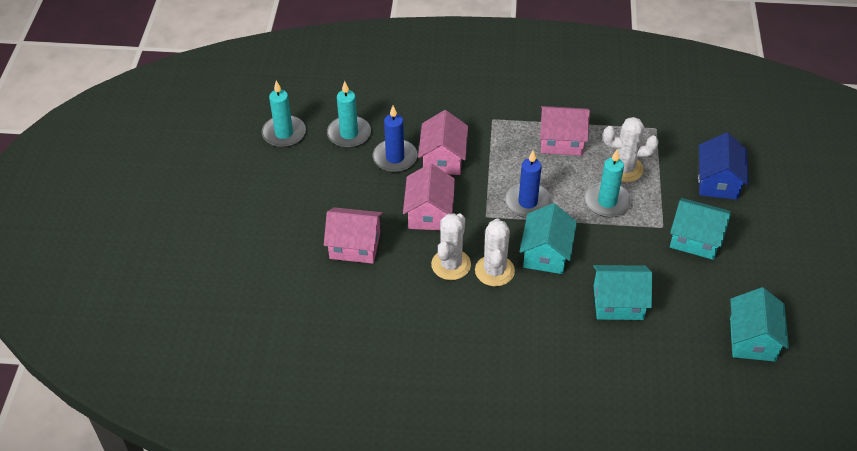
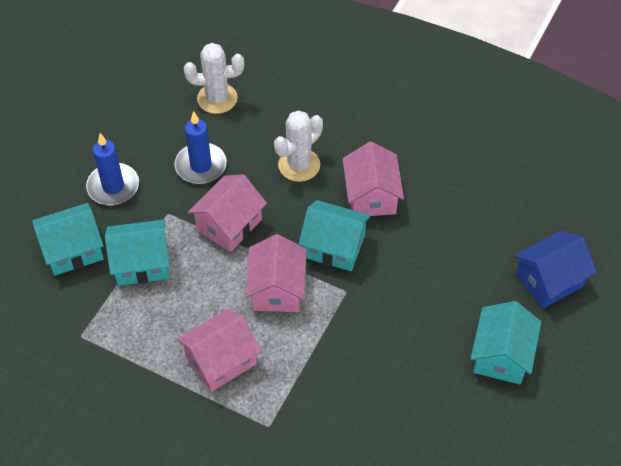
turquoise candle: [262,81,306,148] [327,81,371,148] [584,150,631,217] = 3 -> none = 0
white cactus: [431,213,471,280] [475,219,515,287] [603,117,658,182] = 3 -> [184,43,244,114] [274,110,323,182] = 2

